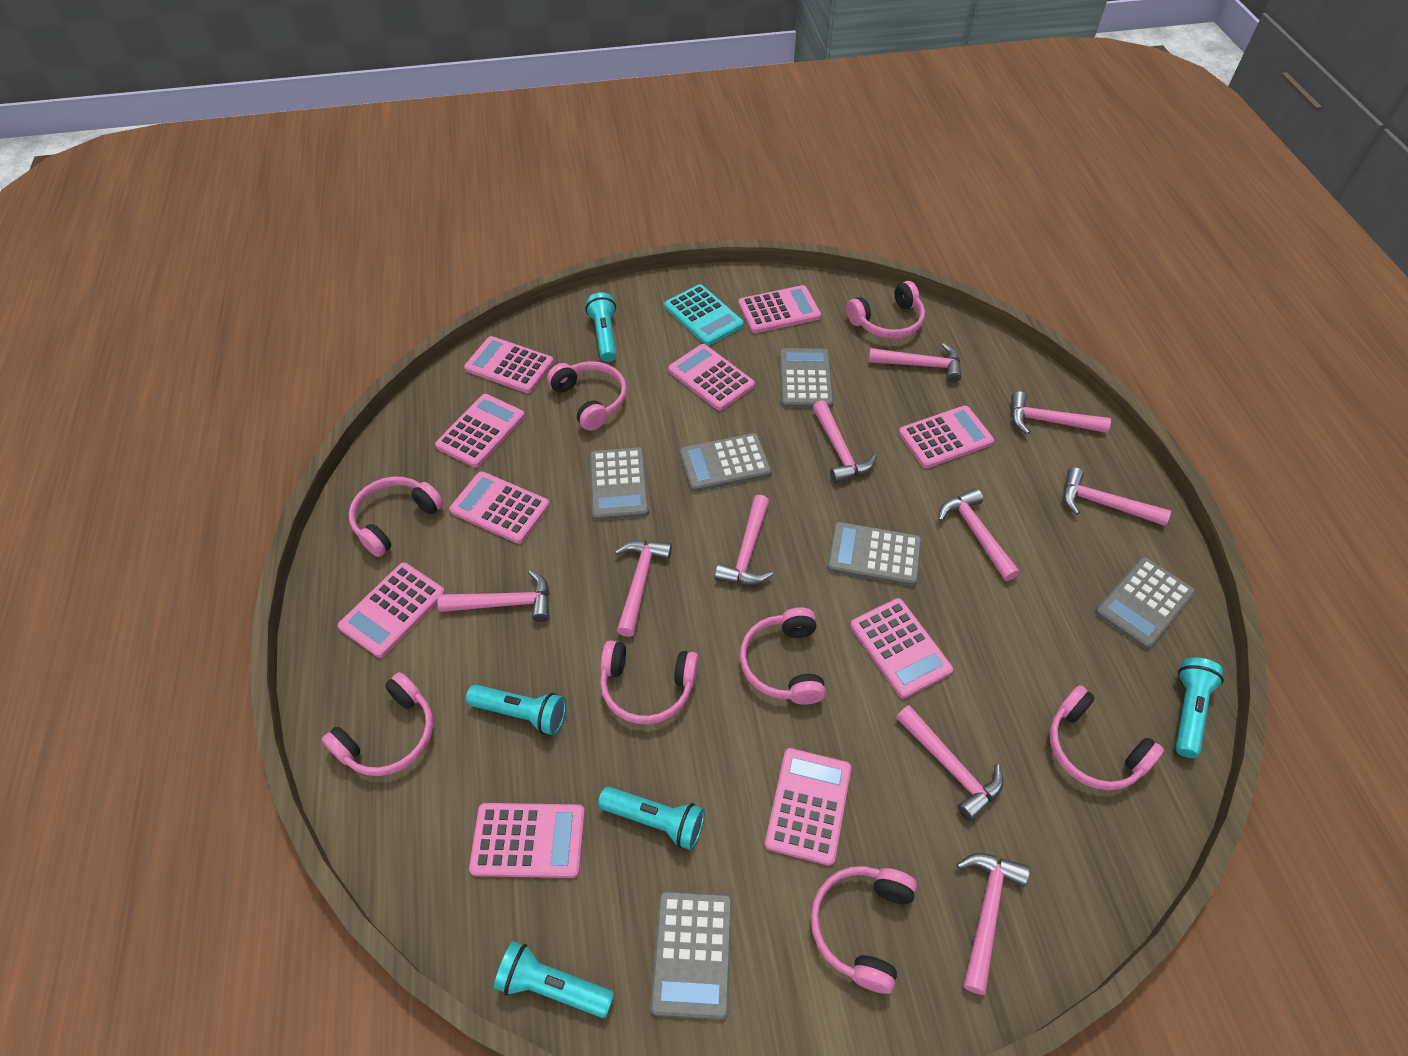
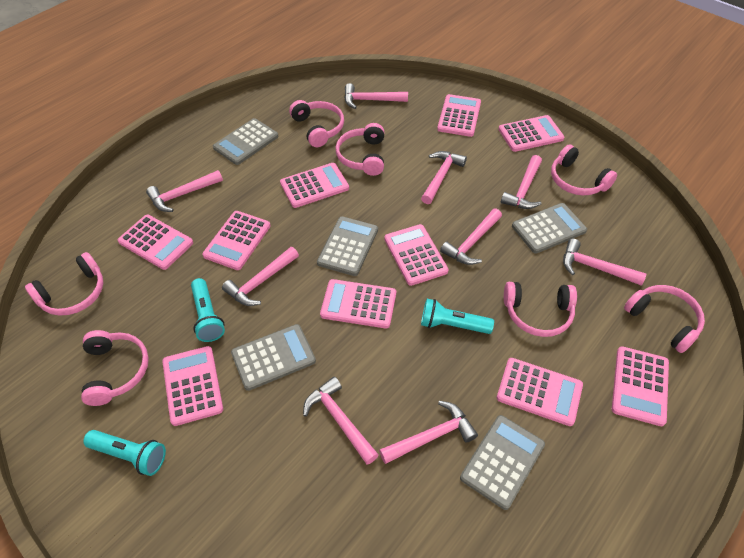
grey calculator: [589,447,649,520] [650,891,733,1020] [679,433,772,492] [779,348,834,408] [827,522,922,586] [1095,557,1195,649] = 6 -> [213,118,279,165] [231,324,316,391] [317,216,378,276] [460,415,545,510] [512,203,587,254] = 5
pink hammer: [437,570,550,622] [615,540,672,637] [714,495,773,585] [813,400,877,483] [868,343,962,383] [896,705,1003,821] [938,488,1020,581] [957,853,1030,995] [1011,391,1111,434] [1063,467,1171,526] = 10 -> [146,170,223,212] [222,247,299,306] [303,376,379,465] [344,83,408,109] [379,401,478,464] [421,151,467,204] [440,209,502,265] [501,155,542,209] [563,239,647,286] = 9
pink headphones: [322,672,433,776] [349,477,443,557] [547,361,627,431] [600,640,699,724] [740,607,826,705] [811,866,917,994] [846,281,925,339] [1049,685,1164,790] = 8 -> [25,252,103,315] [81,330,149,406] [289,100,344,147] [335,123,384,176] [504,282,577,337] [551,144,617,195] [624,285,705,353] = 7
turquoise calculator: [664,284,744,346] = 1 -> none = 0
turquoise flashlight: [466,685,566,735] [494,942,614,1018] [586,292,617,362] [598,787,705,850] [1175,658,1224,758] = 5 -> [83,430,166,476] [191,278,225,342] [421,299,494,334] = 3

